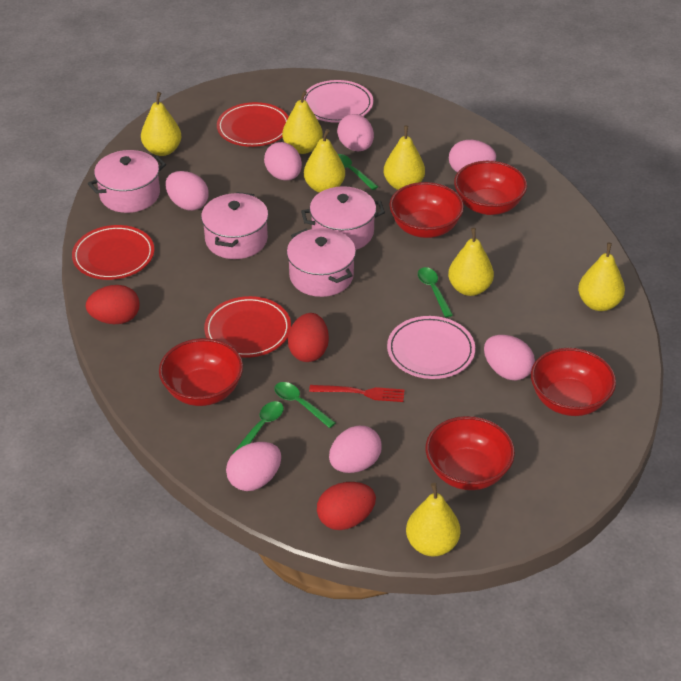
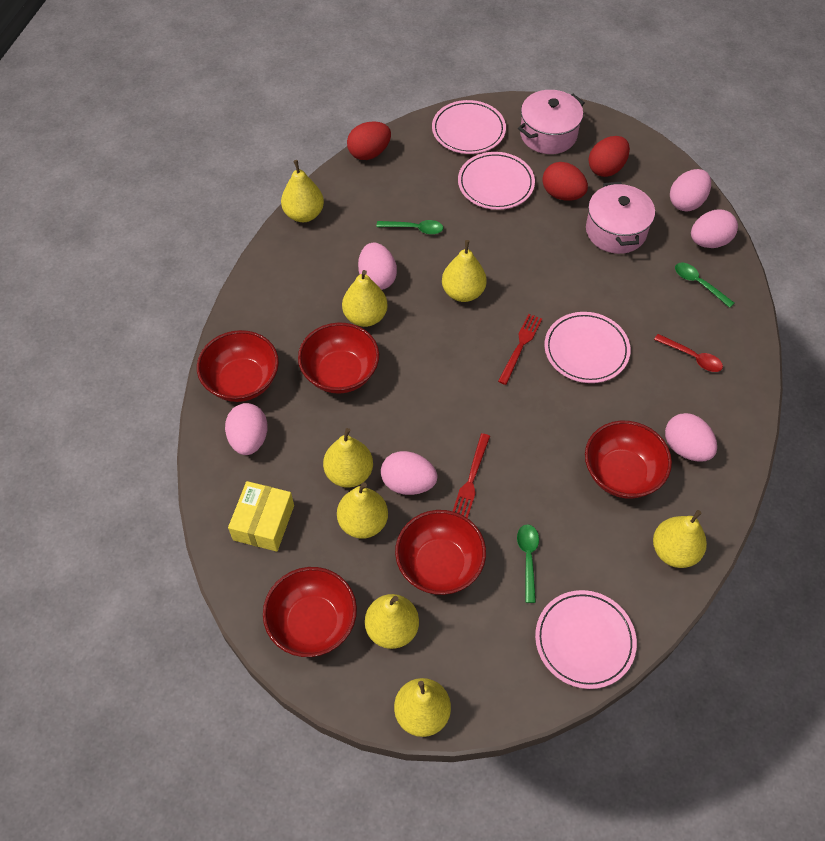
green spoon: [232,401,284,454] [274,382,336,428] [338,154,378,190] [418,267,453,317] = 4 -> [376,220,443,235] [517,524,539,603] [675,263,734,308] = 3
pink egg: [165,171,209,211] [226,442,281,491] [264,142,302,181] [329,426,382,473] [337,114,374,151] [449,140,496,172] [484,335,535,380] = 7 -> [225,403,268,455] [358,243,397,290] [381,451,438,495] [665,413,717,462] [670,169,711,211] [691,210,738,248] = 6
pink plate: [304,80,373,123] [387,316,475,379] = 2 -> [432,100,506,154] [458,152,535,210] [535,590,637,689] [544,312,631,383] = 4
pink pot: [88,150,166,213] [201,192,268,259] [287,228,356,297] [301,186,385,250] = 4 -> [518,90,585,154] [586,182,655,254] = 2
red fork: [309,385,405,402] = 1 -> [453,433,490,518] [498,314,542,385] = 2
red plate: [72,225,154,280] [204,296,291,358] [217,102,289,147] = 3 -> none = 0
red spoon: none = 0 -> [654,334,723,372] = 1
yellow box: none = 0 -> [228,481,294,552] = 1
yellow pear: [141,92,182,156] [282,91,323,154] [304,129,345,193] [384,126,425,190] [406,483,460,557] [448,228,494,296] [578,243,625,311] = 7 -> [281,160,324,222] [323,428,373,488] [337,482,388,539] [342,270,388,327] [365,594,419,649] [394,678,451,737] [442,240,487,302] [653,510,707,568] = 8

